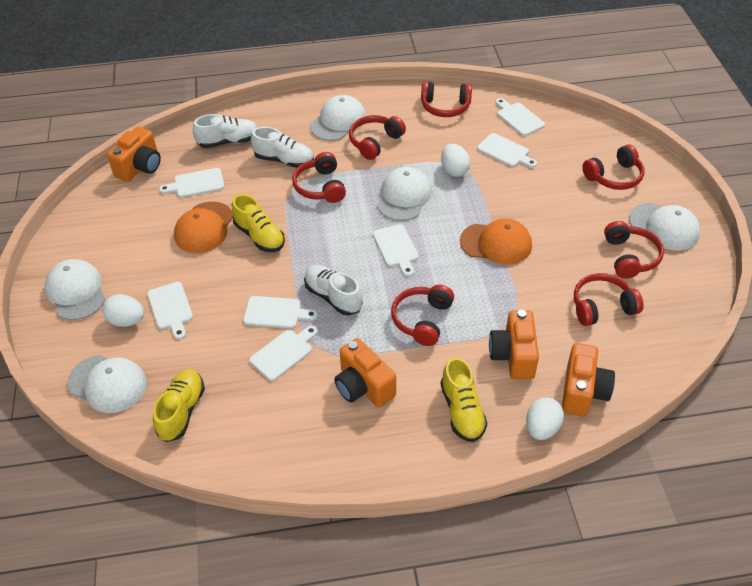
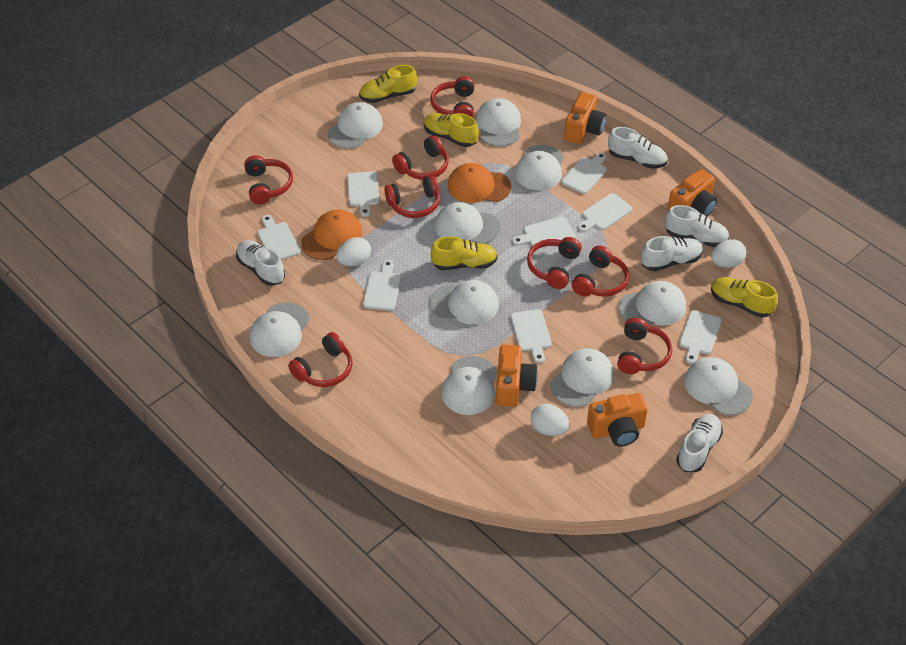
red headphones: [292,152,346,203] [349,115,406,160] [391,285,454,346] [421,81,472,117] [574,273,644,326] [582,144,644,190] [604,221,664,279] = 7 -> [244,155,293,205] [288,332,353,387] [384,175,440,218] [392,135,449,180] [430,76,474,118] [527,237,582,289] [572,246,629,297] [617,318,672,374] = 8
white cap: [45,259,105,320] [67,355,147,413] [310,95,366,141] [377,167,432,221] [629,203,700,250] = 5 -> [250,302,309,357] [328,102,383,149] [430,280,499,325] [435,202,500,244] [441,356,497,415] [476,98,521,147] [515,145,564,191] [551,348,614,407] [619,281,686,325] [684,357,753,415] = 10
white cutting board: [147,282,193,340] [159,168,225,198] [243,296,318,329] [249,326,318,381] [373,224,419,277] [477,133,537,168] [495,98,545,136] = 7 -> [258,215,301,260] [347,171,379,217] [363,260,401,311] [511,309,552,363] [512,217,575,248] [561,152,607,194] [578,193,633,232] [679,310,722,364] = 8
white shoe: [193,114,258,148] [251,127,314,168] [304,265,363,315] = 3 -> [236,240,285,286] [608,127,667,169] [641,236,703,271] [665,205,729,247] [676,414,723,472] = 5
yellow shoe: [153,369,205,442] [232,194,285,252] [441,357,487,442] = 3 -> [359,65,417,103] [424,113,479,147] [431,236,498,270] [711,277,778,318] = 4

